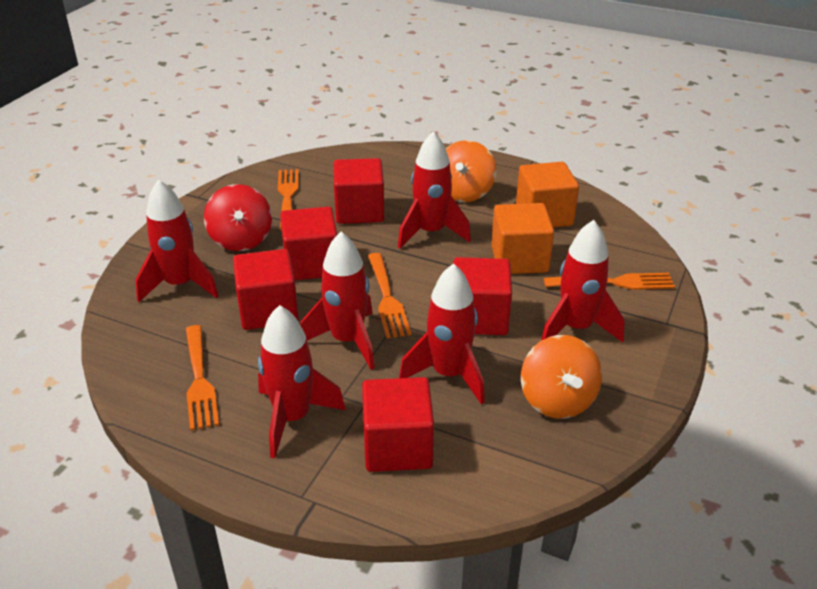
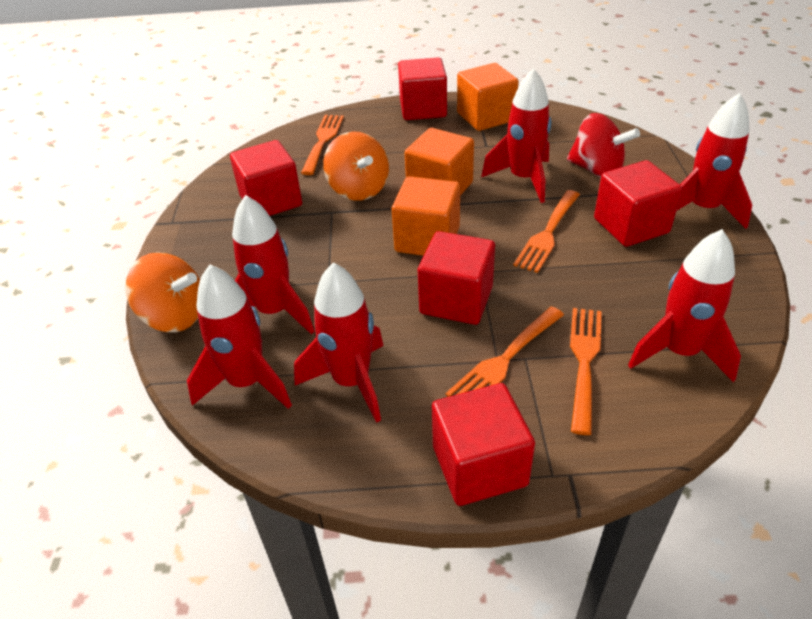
orange cube: [491,203,554,274] [516,162,579,227] = 2 -> [392,176,460,256] [405,128,474,195] [457,63,519,131] = 3

